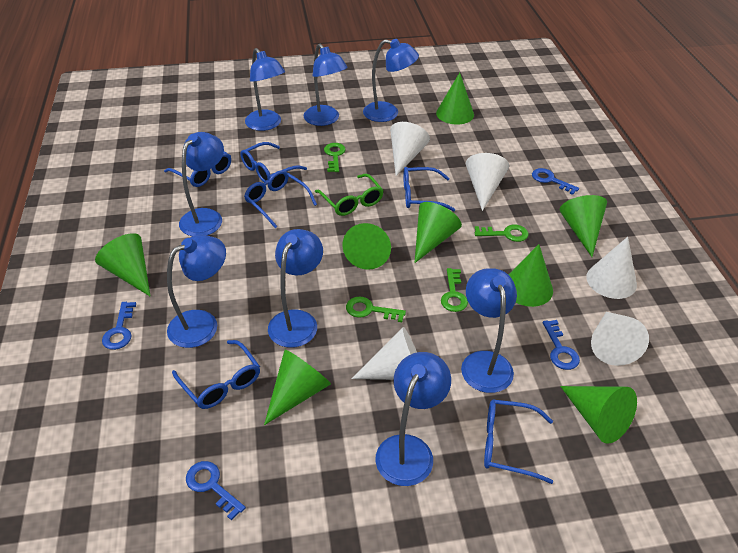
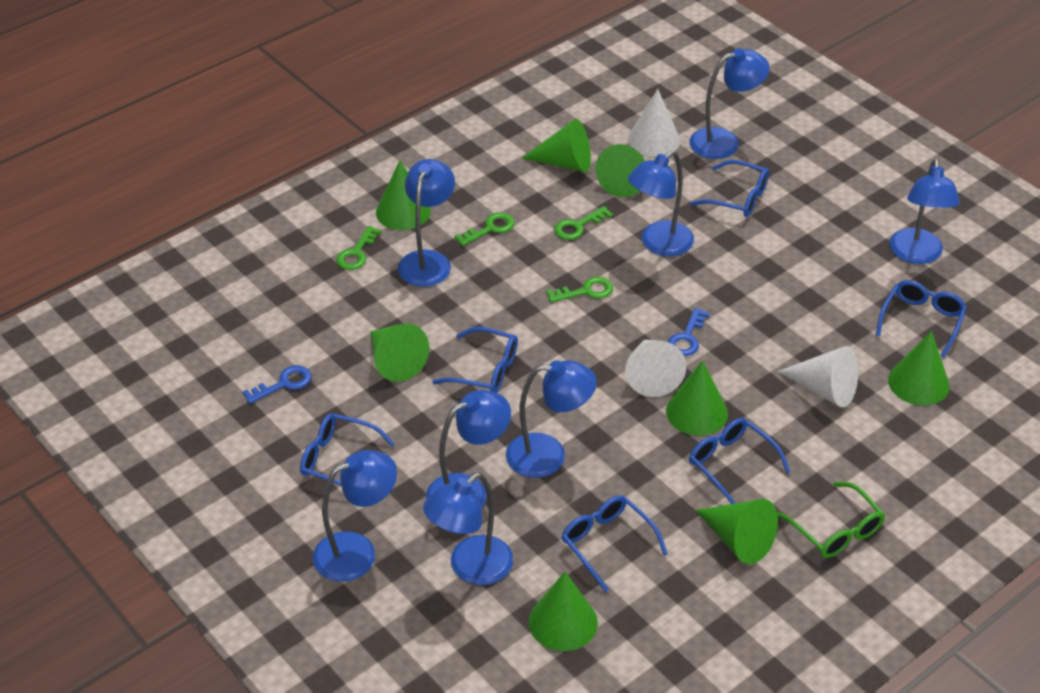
blue key: [102,302,136,350] [186,461,246,521] [532,168,579,195] [543,320,580,370] = 4 -> [242,365,312,404] [668,308,710,356] = 2
white cone: [351,327,417,380] [390,122,430,176] [466,153,509,211] [586,237,637,299] [591,312,649,366] = 5 -> [625,340,686,397] [628,89,680,157] [778,346,858,408] = 3

